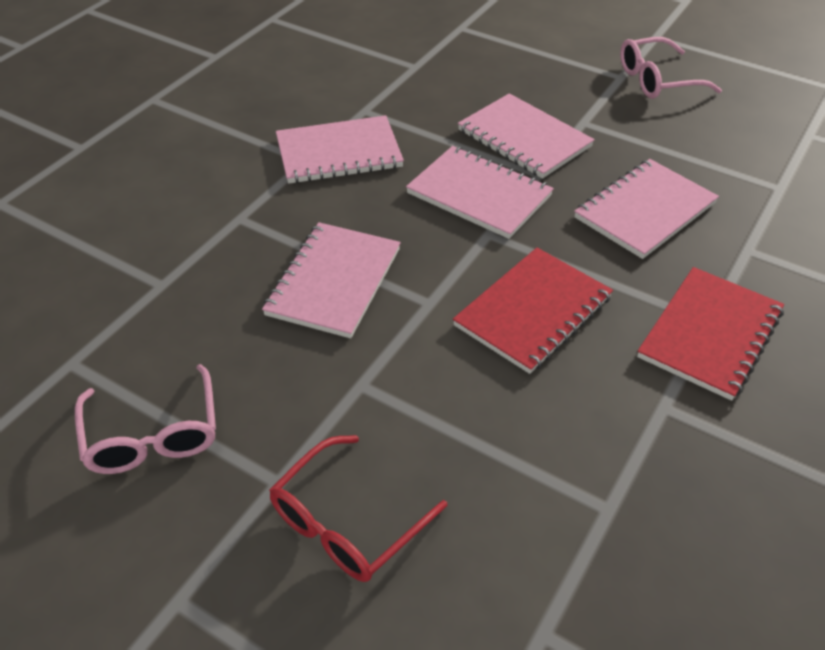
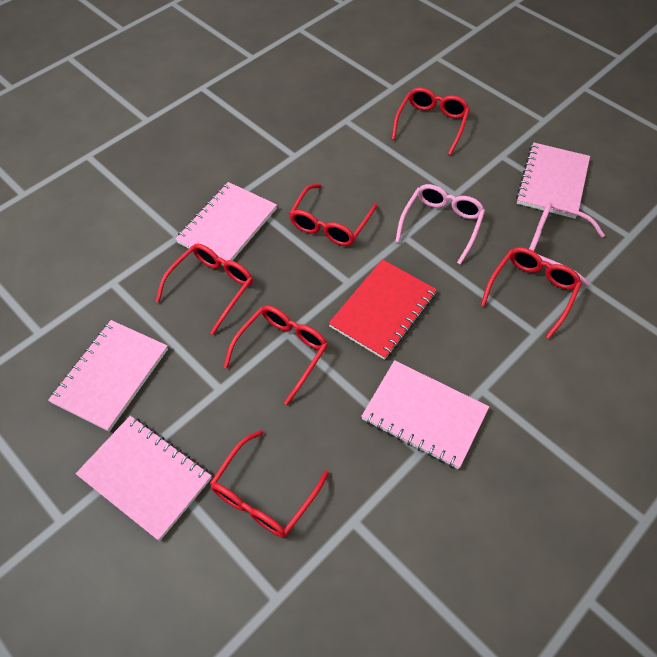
red glasses: [269,435,447,582] = 1 -> [156,244,253,335] [210,430,329,538] [224,305,328,405] [289,184,377,246] [392,87,470,155] [481,247,582,339] = 6
red notebook: [453,248,613,374] [637,267,784,401] = 2 -> [329,259,437,360] = 1

